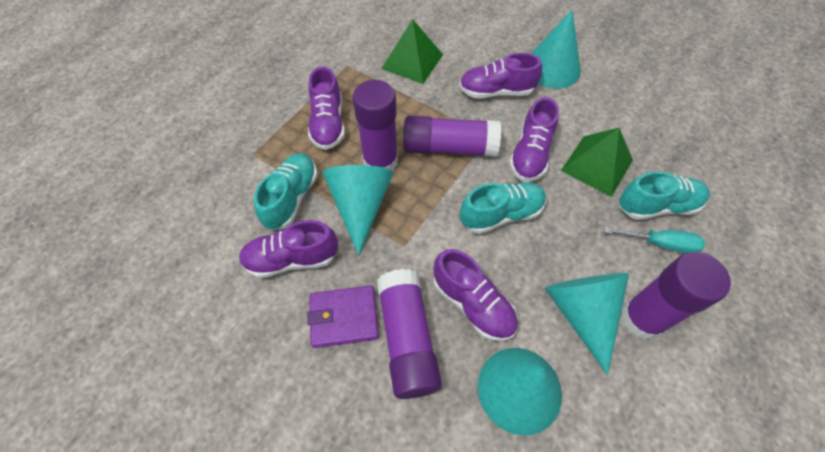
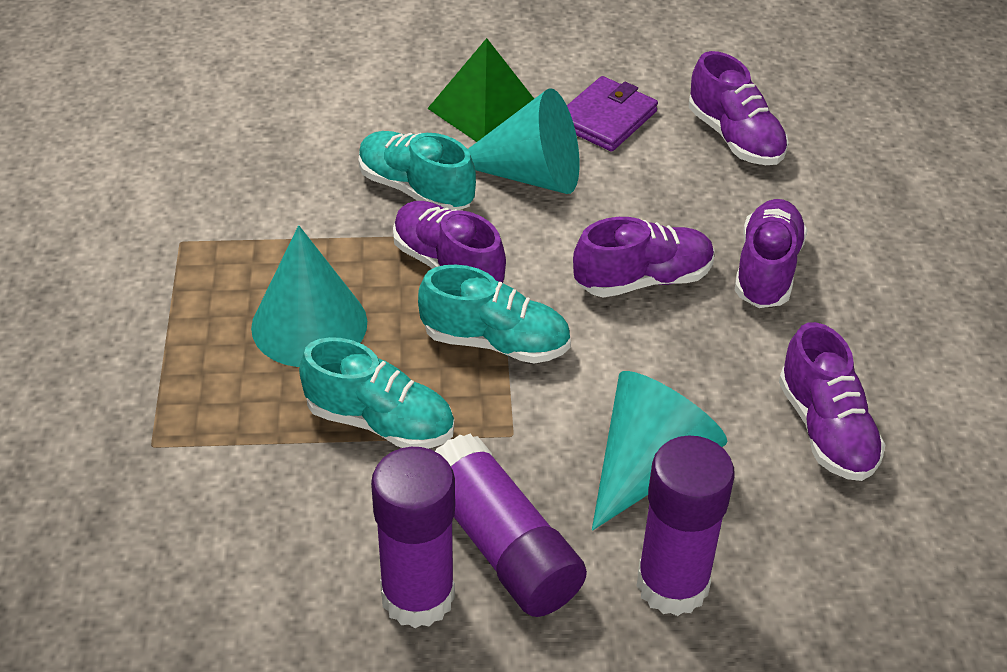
green pyramid: [381,19,443,84] [561,128,633,197] = 2 -> [427,38,534,142] = 1
purple glue stick: [353,80,398,171] [377,269,442,399] [403,116,501,157] [621,252,731,340] = 4 -> [371,447,455,628] [435,434,587,617] [637,435,735,616] = 3
turquoise cone: [322,165,393,255] [478,348,562,435] [531,10,581,89] [545,273,629,375] = 4 -> [251,225,367,367] [468,88,580,194] [592,371,727,531] = 3
turquoise screwdriver: [604,227,705,253] = 1 -> none = 0

